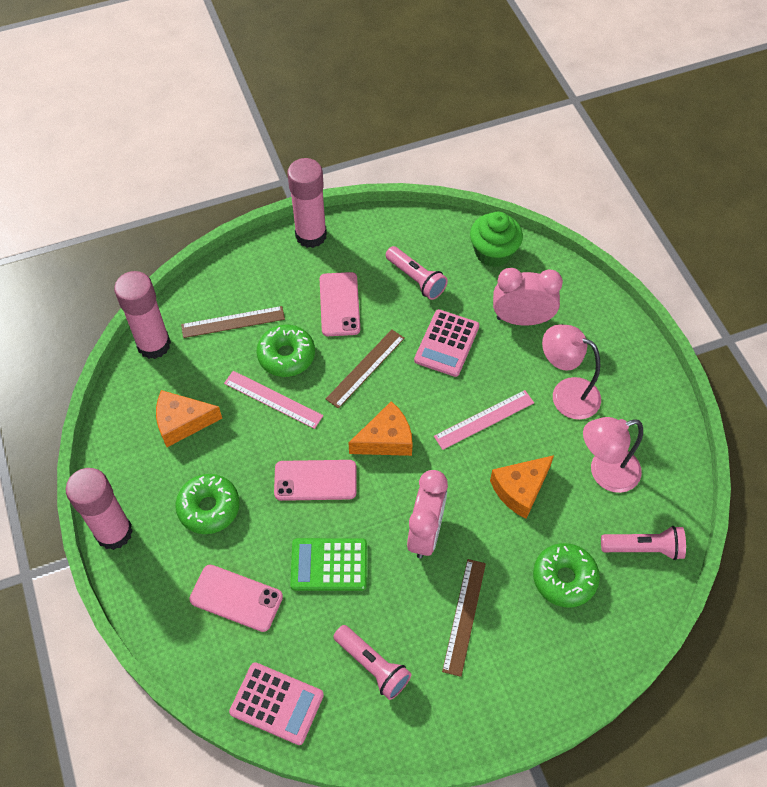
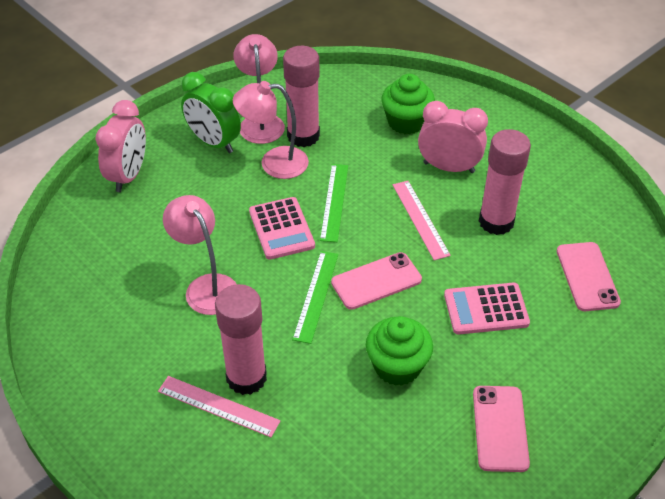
brown ruler: [181,306,285,338] [326,329,405,409] [442,559,486,677] = 3 -> none = 0
green calculator: [290,538,367,591] = 1 -> none = 0
green clock: none = 0 -> [181,72,241,153] = 1
green cupcake: [470,212,523,267] = 1 -> [366,316,433,386] [381,74,435,135] = 2
green donut: [175,474,240,534] [257,325,315,377] [533,543,600,608] = 3 -> none = 0
green ruler: none = 0 -> [292,251,338,344] [320,164,348,242] = 2
orange cheese: [156,390,222,447] [348,401,413,456] [490,455,554,519] = 3 -> none = 0
pink flashlight: [333,625,411,700] [385,246,448,300] [601,526,686,560] = 3 -> none = 0
pink lamp: [542,325,601,420] [583,417,643,493] = 2 -> [163,195,237,315] [233,34,285,144] [233,81,309,179] = 3

